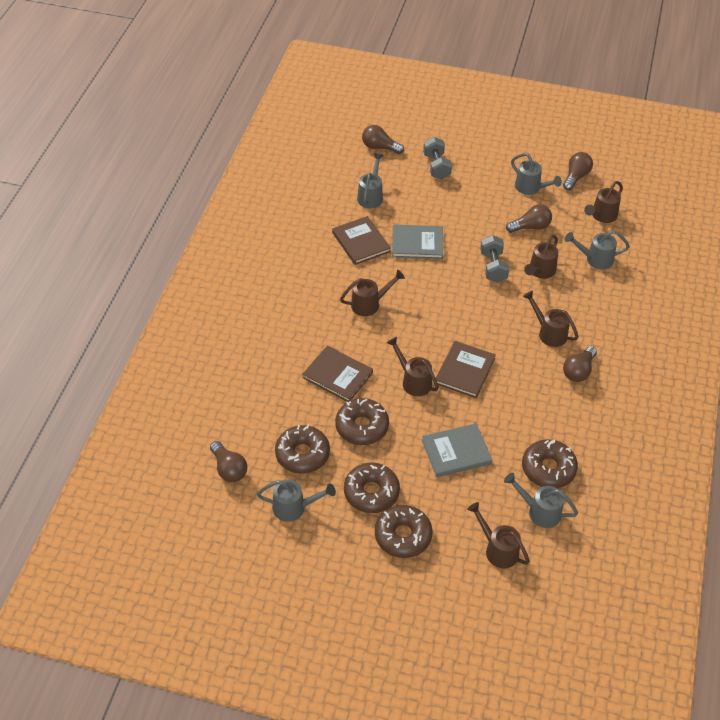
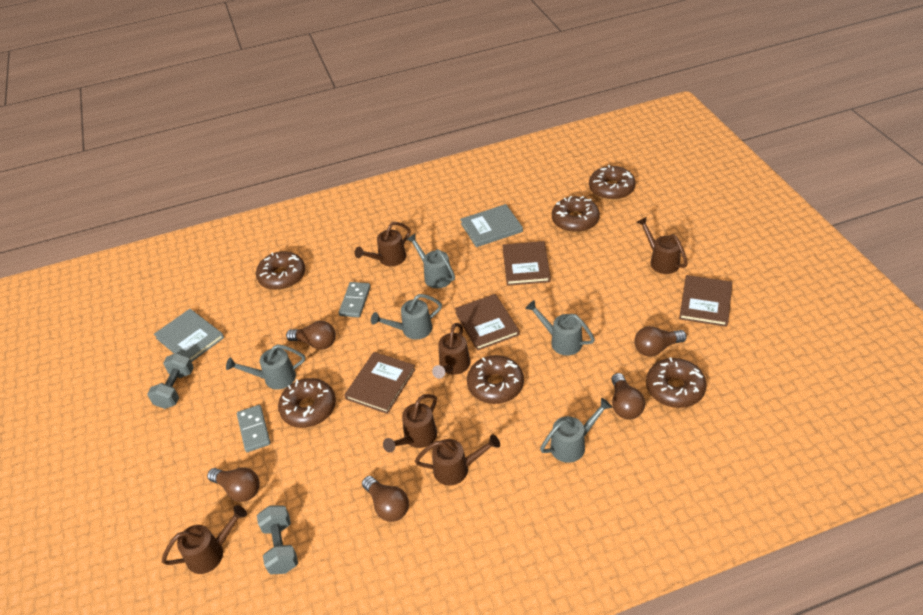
brown book: [302,346,373,402] [332,216,391,265] [436,341,496,398] = 3 -> [344,352,416,414] [455,294,519,351] [503,241,551,286] [679,275,732,327] = 4
brown donut: [275,425,330,474] [335,398,389,445] [344,463,400,513] [375,505,433,558] [522,439,578,488] = 5 -> [256,251,305,290] [278,378,336,428] [467,355,524,404] [552,196,600,233] [589,165,636,200] [646,357,706,408] = 6
grey domino: none = 0 -> [237,405,271,452] [339,282,371,317] = 2

